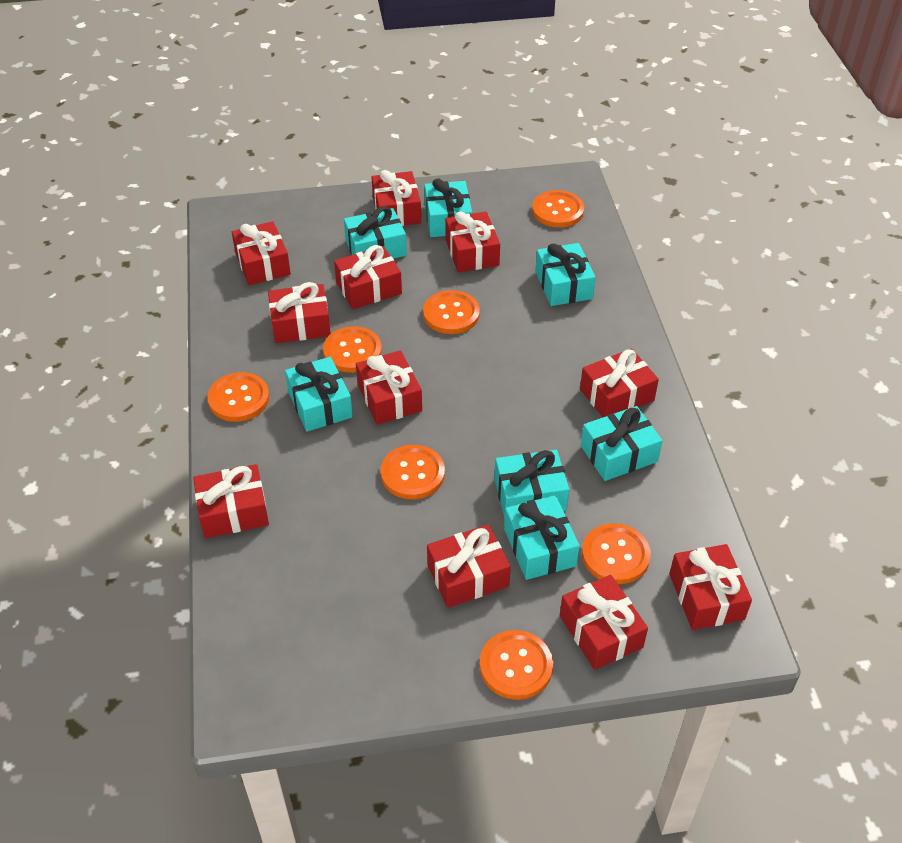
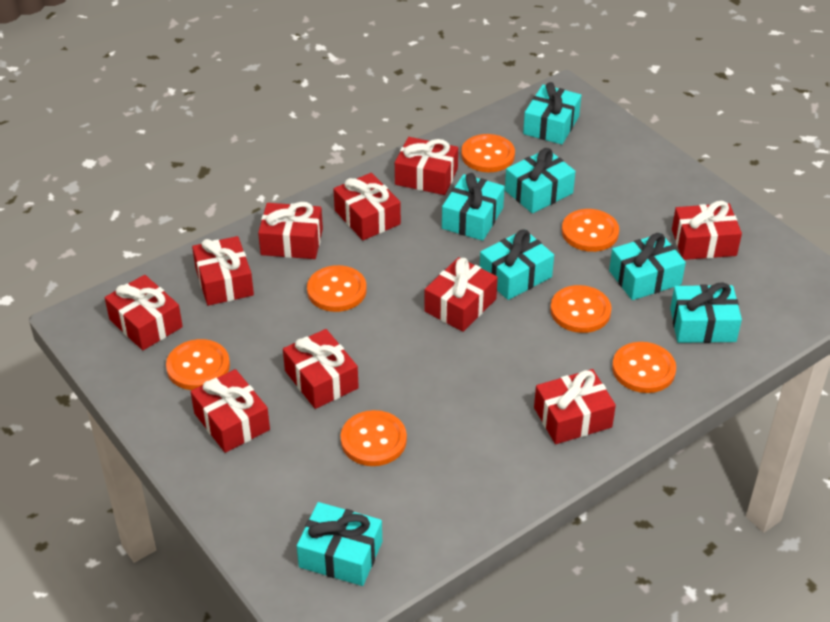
red gift: [193,464,269,538] [232,221,291,285] [268,282,331,343] [334,245,402,309] [356,350,422,425] [372,170,421,226] [427,525,511,608] [445,211,500,272] [560,575,648,670] [580,349,659,417] [669,544,752,630] = 11 -> [105,275,183,350] [191,369,270,453] [192,236,254,306] [258,202,323,259] [283,329,359,409] [333,173,401,240] [395,137,458,195] [424,257,498,332] [534,369,616,444] [672,201,742,260] = 10

